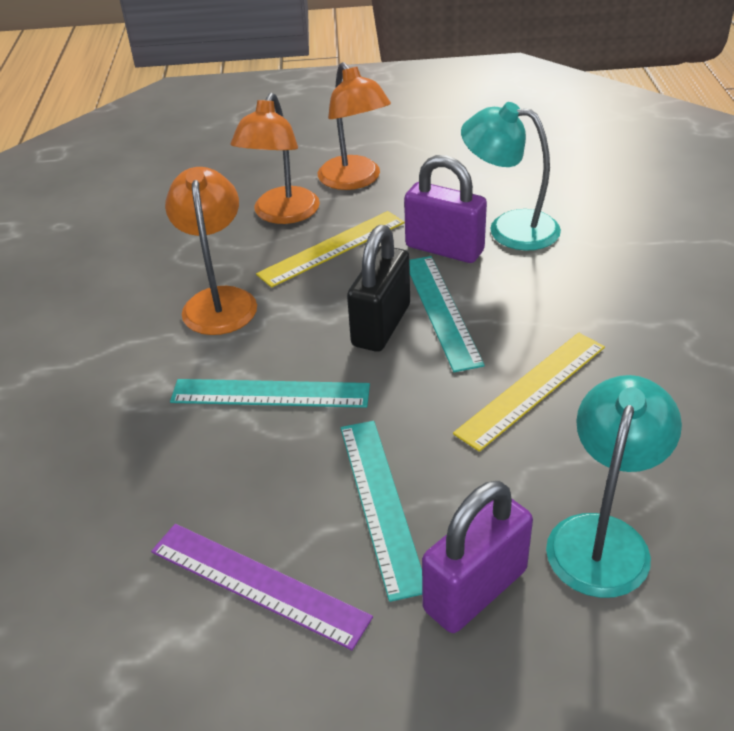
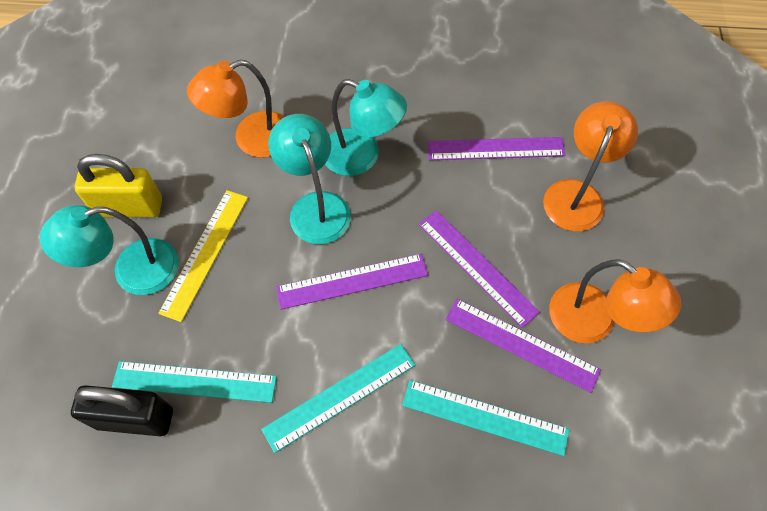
purple padlock: [404,155,487,263] [422,481,533,633] = 2 -> none = 0
purple ruler: [151,524,373,650] = 1 -> [276,254,428,310] [419,210,540,328] [427,137,566,160] [446,299,601,393] = 4
turquoise lamp: [461,102,561,251] [546,375,682,598] = 2 -> [40,205,179,295] [269,114,351,244] [325,79,407,176] = 3
yellow padlock: none = 0 -> [74,154,162,217] = 1
yellow ruler: [256,211,405,288] [453,333,605,452] = 2 -> [158,190,248,322] = 1

